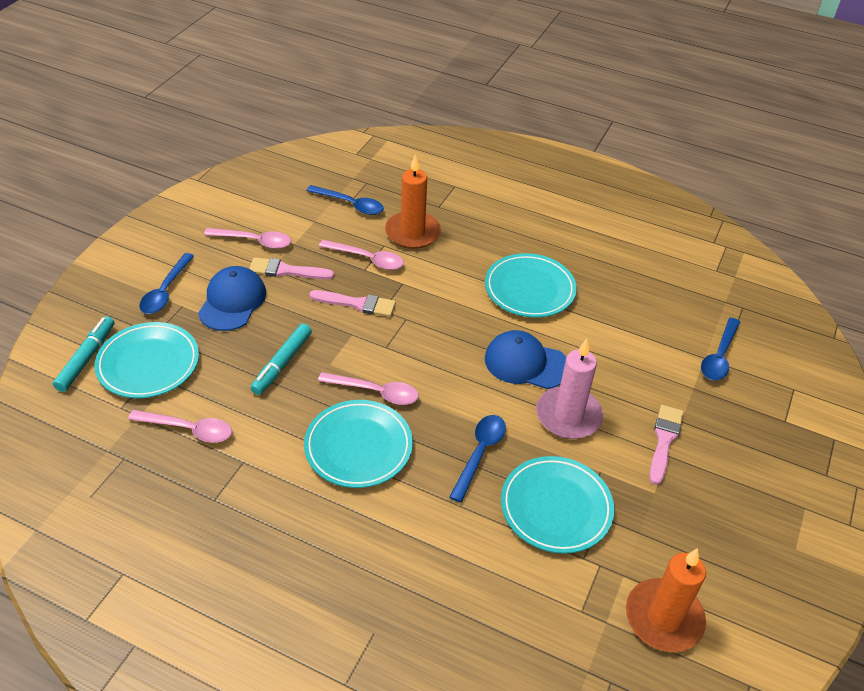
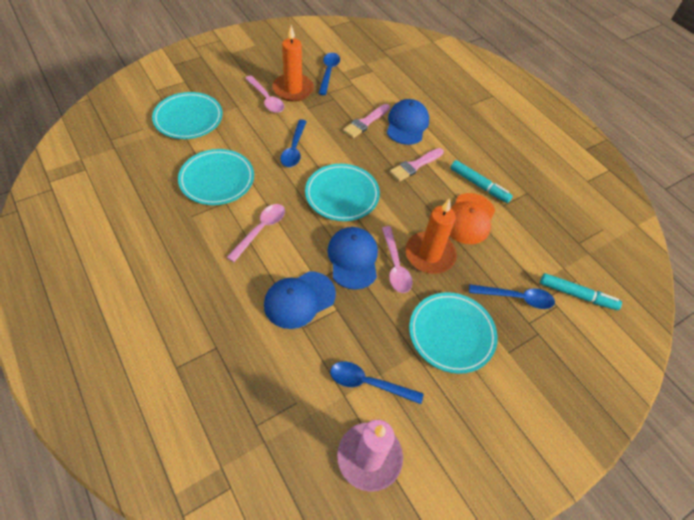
blue cap: [198,266,266,331] [485,330,566,389] = 2 -> [264,271,336,329] [327,227,378,290] [387,99,429,145] = 3
orange cap: none = 0 -> [449,193,495,244] = 1
pink brush: [249,257,334,279] [309,290,396,317] [649,405,684,485] = 3 -> [343,104,390,138] [390,148,444,182] = 2
pink spoon: [128,410,232,443] [204,228,291,249] [318,372,419,405] [319,240,404,270] = 4 -> [227,204,285,262] [245,75,284,113] [382,226,412,293] = 3

